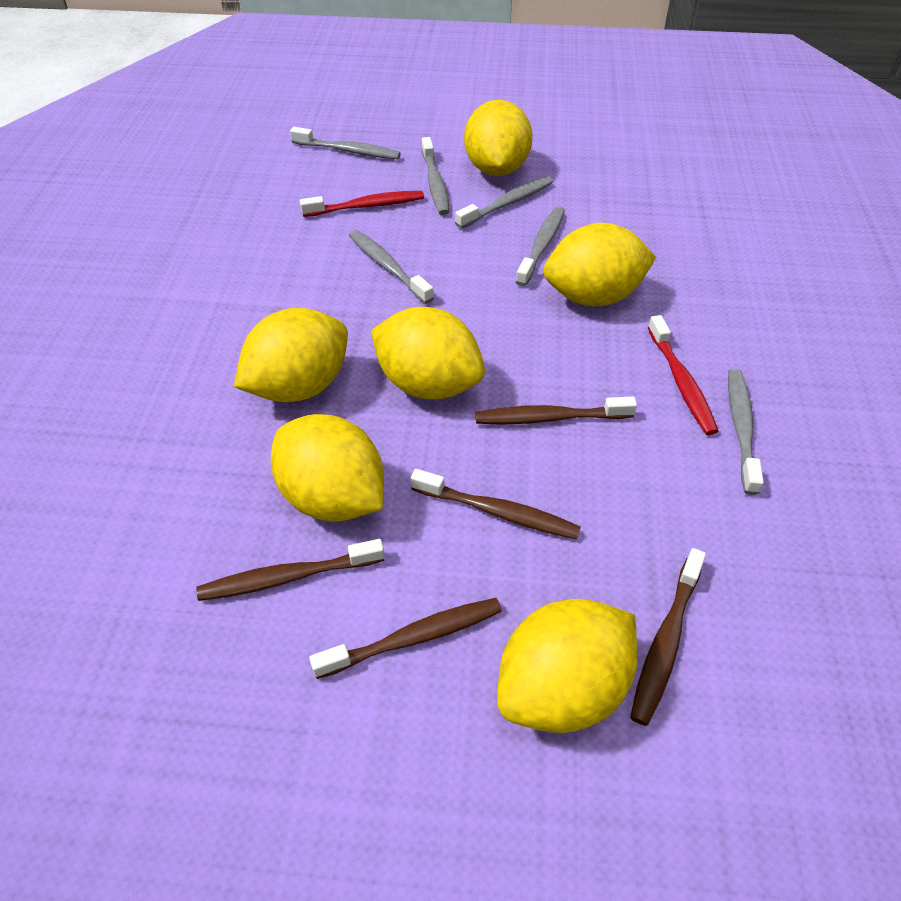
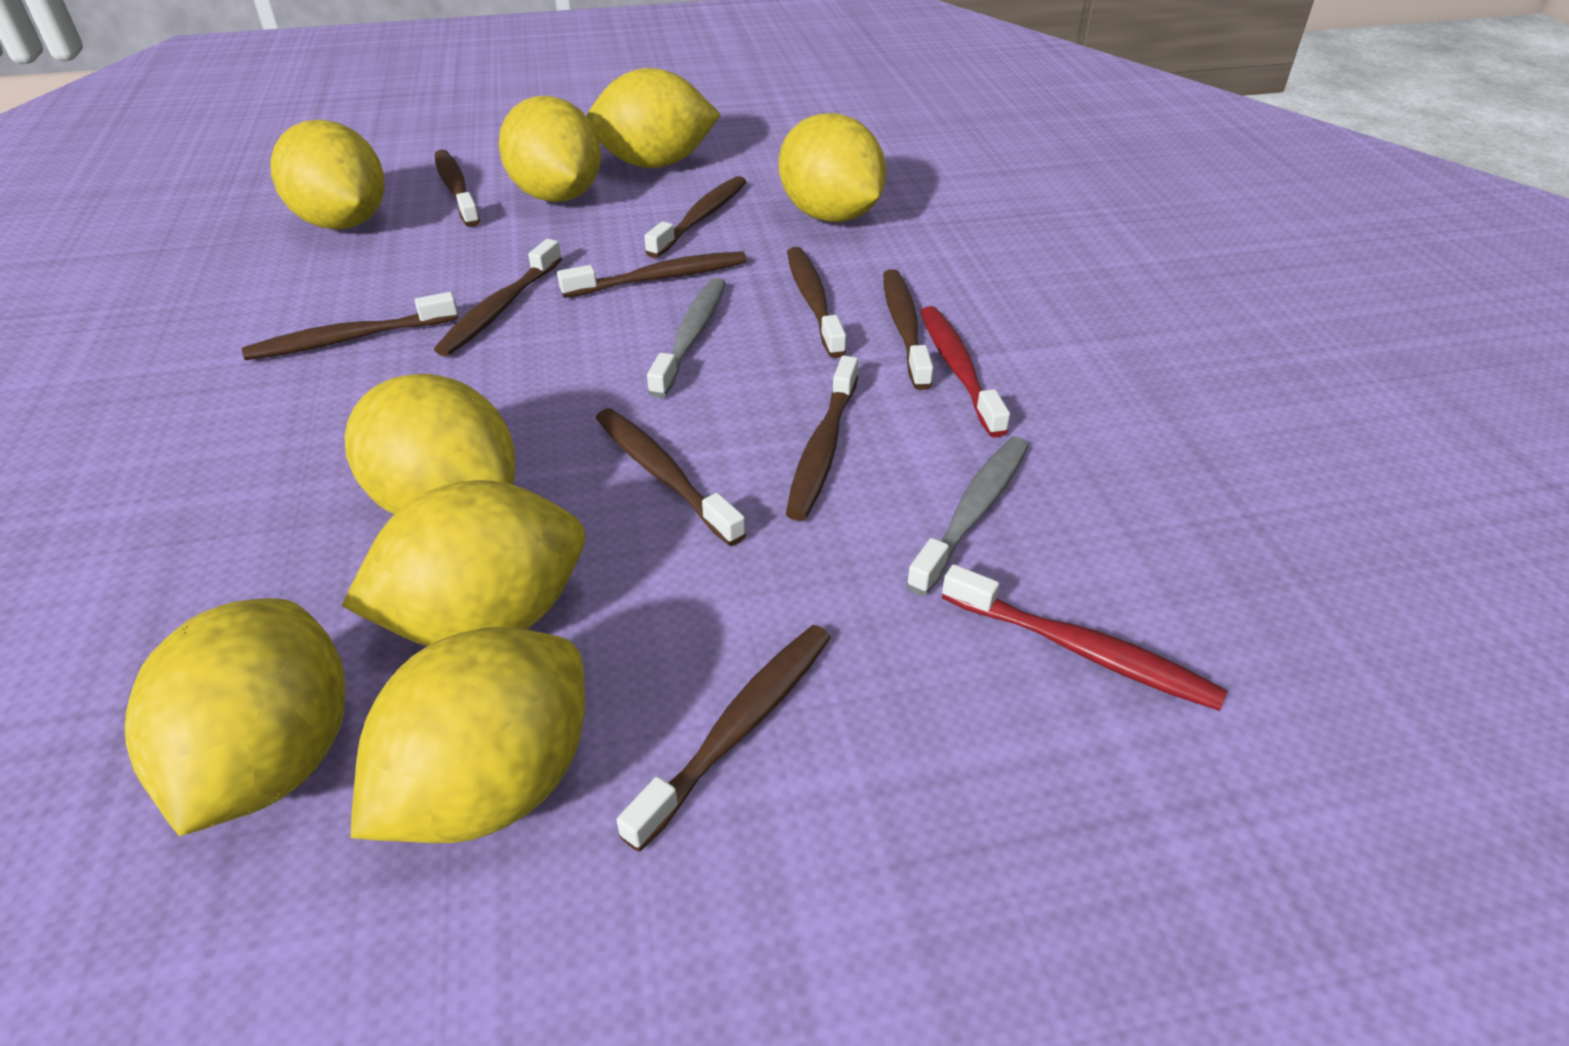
brown toothbrush: [196,539,385,601] [309,598,502,679] [411,469,581,539] [475,397,637,425] [630,548,706,726] = 5 -> [242,292,458,360] [434,150,480,227] [434,239,562,357] [557,251,747,298] [596,408,746,546] [616,625,831,852] [644,176,746,258] [786,355,858,521] [787,247,846,358] [883,269,933,390] = 10
grey toothbrush: [290,127,401,159] [349,230,434,304] [422,137,449,215] [455,177,553,229] [516,206,565,287] [728,369,764,495] = 6 -> [647,278,726,398] [906,437,1029,596] = 2
yellow lemon: [234,308,348,402] [271,414,384,522] [371,307,485,400] [464,100,532,176] [497,599,637,733] [543,223,656,306] = 6 -> [125,598,345,836] [271,119,384,229] [342,480,585,646] [345,374,515,514] [351,627,585,843] [499,96,601,202] [586,68,721,168] [779,113,886,222] = 8

